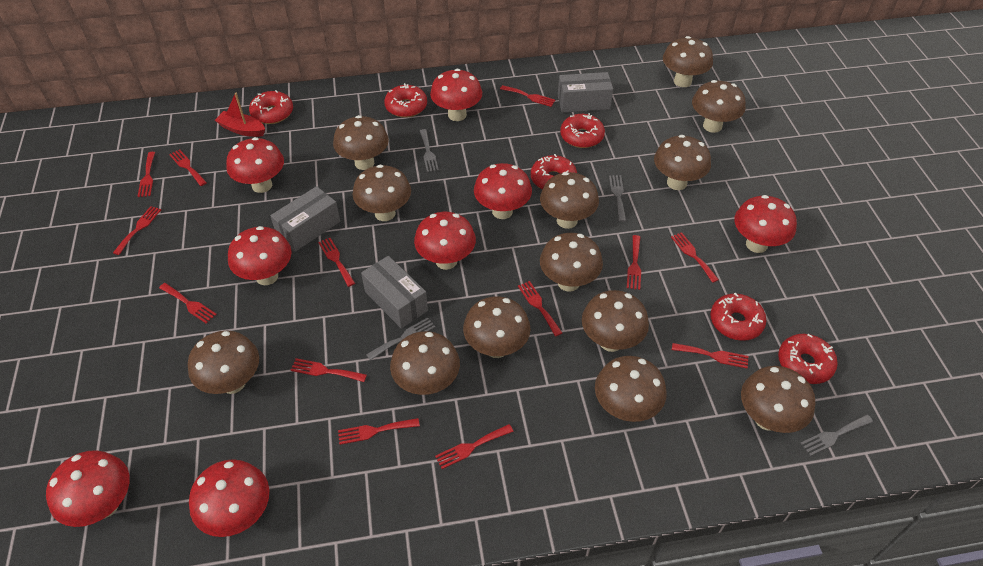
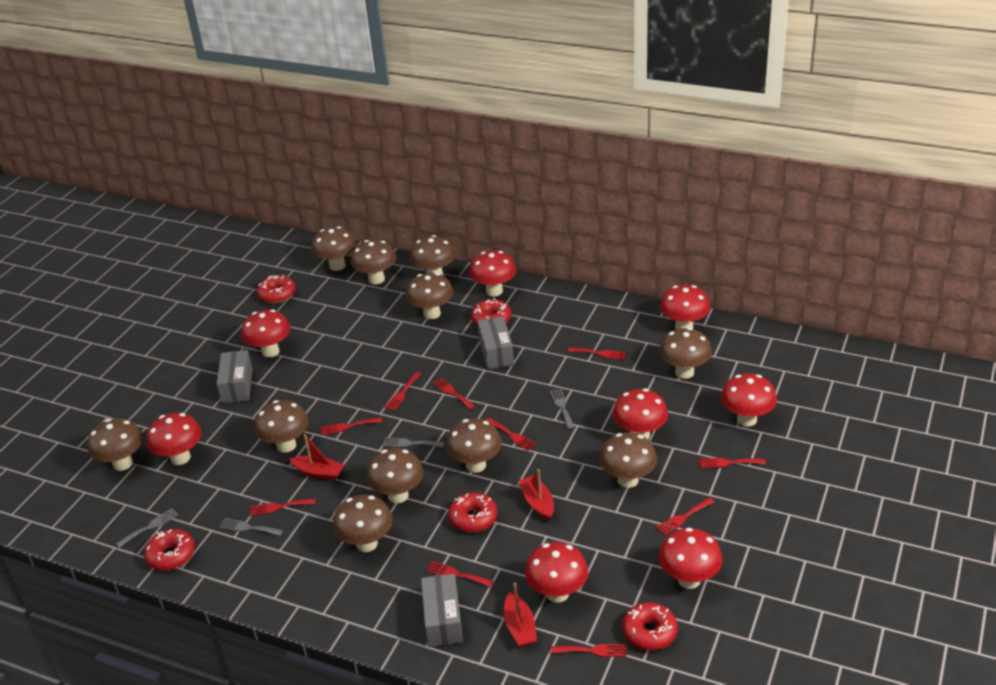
brown mushroom: [188,331,259,394] [333,115,389,170] [353,165,411,221] [390,331,460,395] [463,296,531,358] [540,172,599,229] [540,233,603,292] [582,290,649,352] [595,356,667,422] [654,135,711,190] [663,36,713,87] [692,80,746,133] [741,366,816,433] = 13 -> [87,418,143,471] [254,400,309,453] [312,226,356,271] [333,495,393,552] [351,240,396,284] [366,448,424,503] [406,273,453,319] [410,235,456,276] [446,418,502,473] [599,432,657,488] [659,328,712,379] = 11
red boat: [215,93,265,137] = 1 -> [290,434,344,481] [504,583,537,647] [519,469,554,521] = 3
red donut: [249,90,293,124] [384,83,427,118] [531,154,577,190] [560,113,605,148] [710,293,766,341] [778,334,838,384] = 6 -> [144,529,195,571] [257,275,296,304] [448,492,498,533] [471,298,511,326] [622,602,678,650] = 5
red fork: [113,206,161,255] [138,152,155,197] [159,283,217,323] [169,149,207,186] [291,358,367,382] [318,238,355,287] [338,418,420,445] [435,424,514,469] [500,85,555,107] [518,281,562,336] [627,235,641,290] [671,232,719,283] [672,343,748,368] = 13 -> [250,498,315,516] [321,417,382,435] [384,372,421,411] [426,561,494,587] [432,378,475,410] [486,418,536,451] [551,644,627,657] [567,347,625,360] [656,498,714,535] [699,458,766,468] = 10

